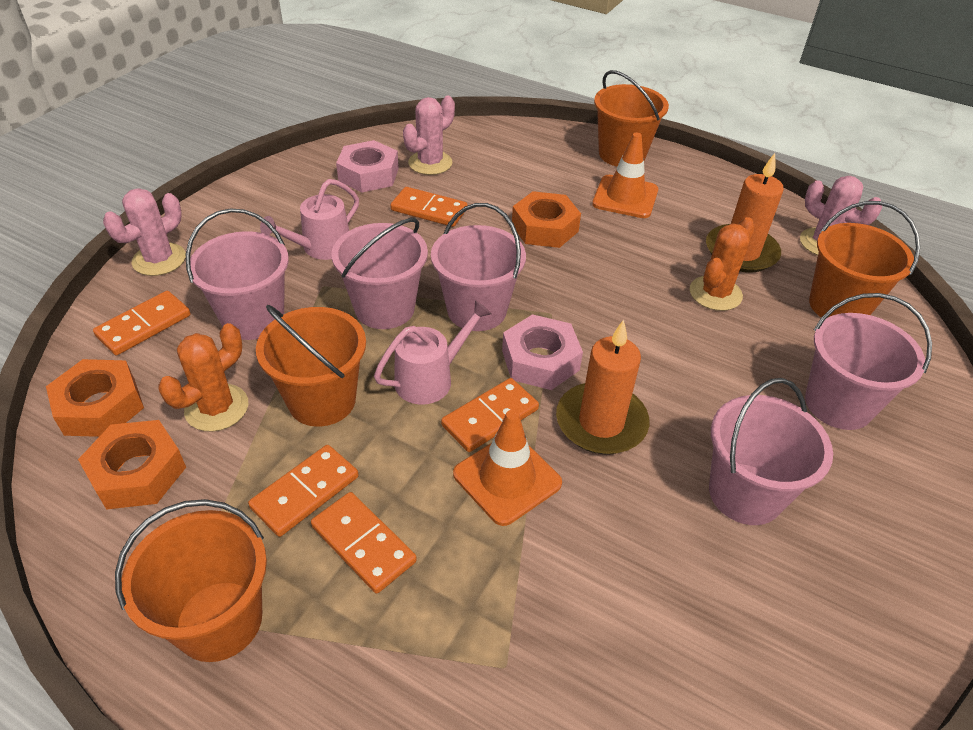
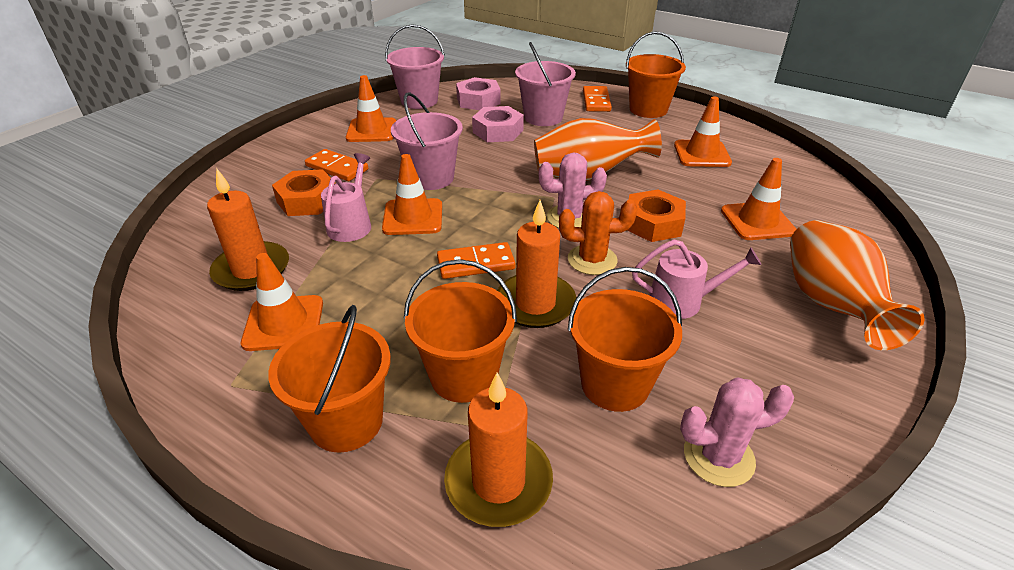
orange cactus: [159,323,248,432] [690,217,755,311] = 2 -> [559,191,637,275] = 1
orange candle: [556,320,649,454] [706,153,784,273] = 2 -> [207,168,289,291] [444,373,553,527] [497,200,577,328] = 3
orange domino: [93,291,191,355] [248,445,359,537] [311,492,417,594] [391,187,467,227] [441,378,539,452] = 5 -> [305,149,368,181] [437,242,516,279] [583,86,612,112] = 3
orange nut: [46,359,144,437] [78,420,186,510] [512,191,581,248] = 3 -> [272,169,331,216] [627,189,686,242] = 2
orange traffic cone: [453,410,562,526] [592,133,658,218] = 2 -> [241,253,323,351] [346,75,396,142] [382,154,442,235] [674,96,732,167] [721,158,796,240] = 5
orange vase: none = 0 -> [534,118,662,181] [790,220,925,350] = 2
pink bucket: [186,208,289,340] [332,218,428,329] [431,203,526,331] [709,378,833,525] [805,293,932,430] = 5 -> [385,24,445,109] [391,92,463,190] [515,42,576,126] = 3
pink cactus: [103,188,186,276] [403,95,455,175] [800,176,882,255] = 3 -> [538,152,607,228] [680,377,794,487] = 2

